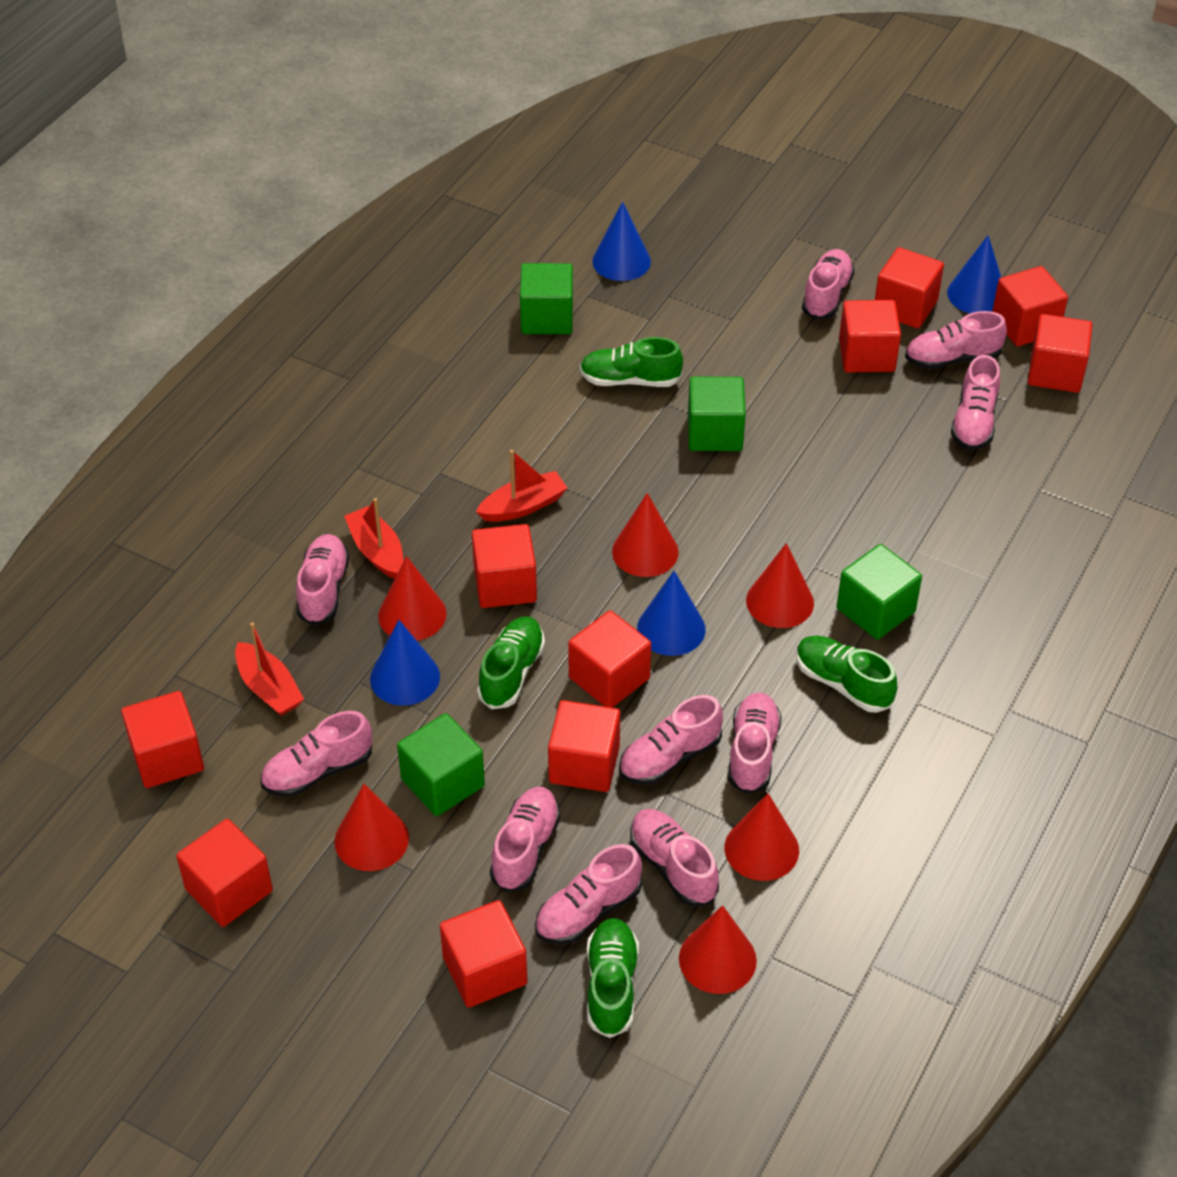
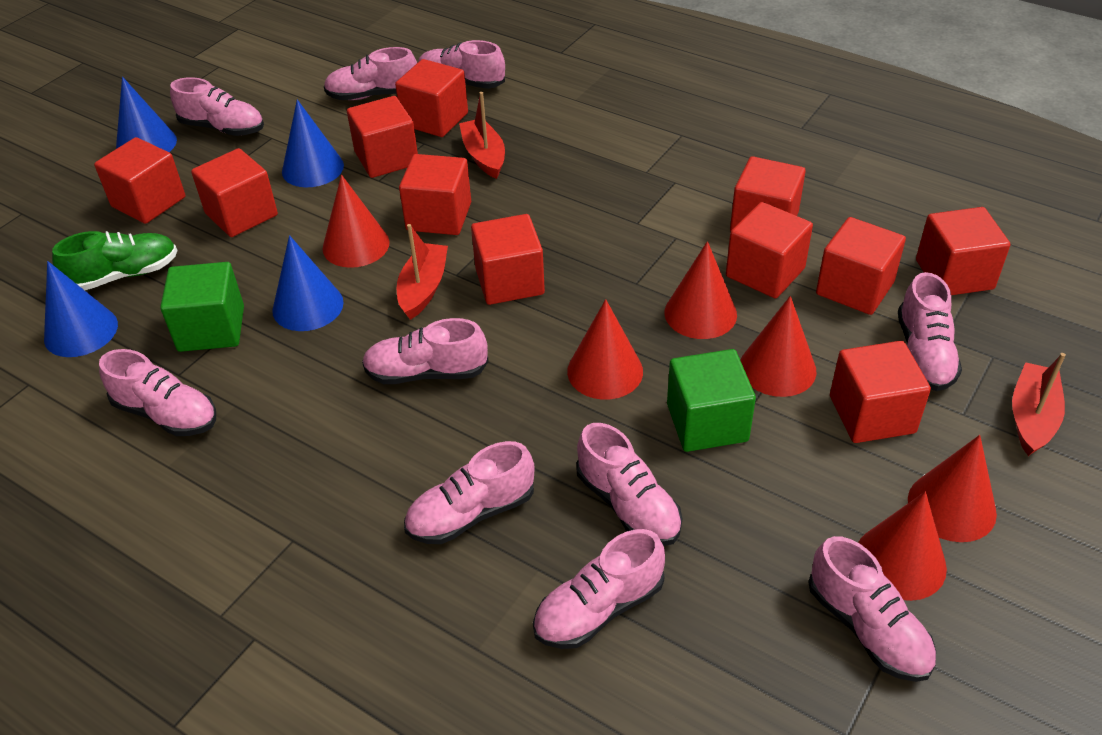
green cube: [397,713,485,816] [520,263,573,334] [688,376,746,451] [837,544,922,640] = 4 -> [160,262,244,352] [667,349,756,452] = 2
green shoe: [477,616,545,709] [580,337,683,387] [587,918,639,1038] [796,636,897,713] = 4 -> [52,231,178,290] = 1
red cube: [121,691,204,788] [176,819,273,927] [440,900,528,1008] [472,524,537,608] [548,700,620,792] [568,610,651,708] [839,300,901,373] [875,247,944,328] [992,266,1068,347] [1028,314,1093,393] = 10 -> [94,137,186,224] [191,148,278,237] [347,96,418,178] [395,59,468,137] [399,154,471,235] [471,214,545,305] [726,202,813,298] [730,156,806,231] [816,217,906,315] [830,341,931,443] [916,207,1010,295] = 11

